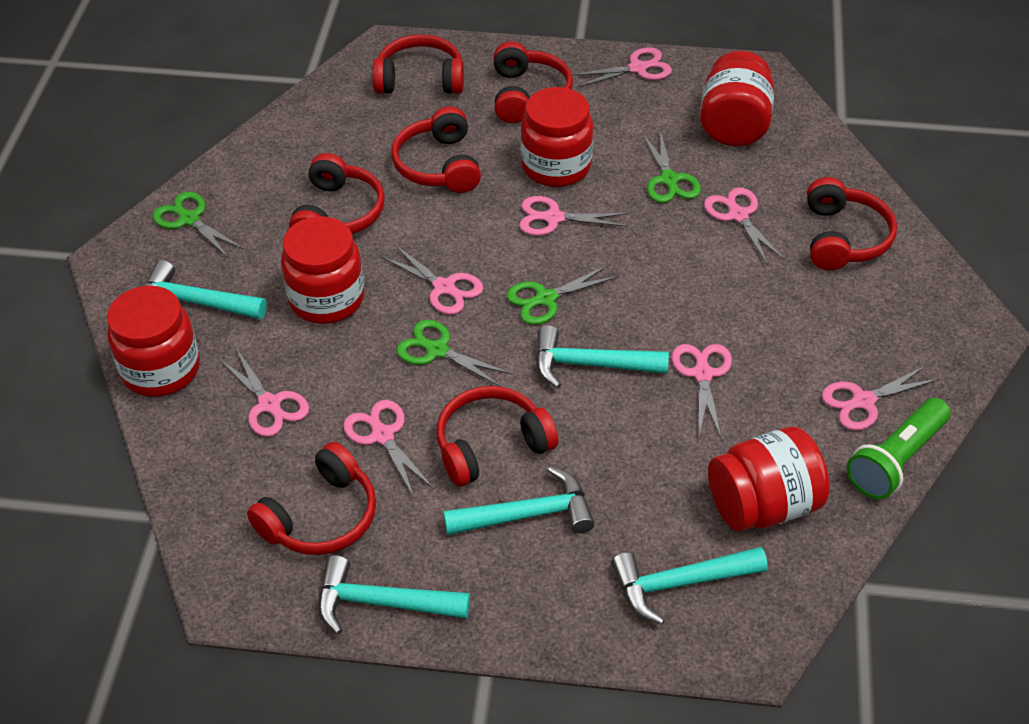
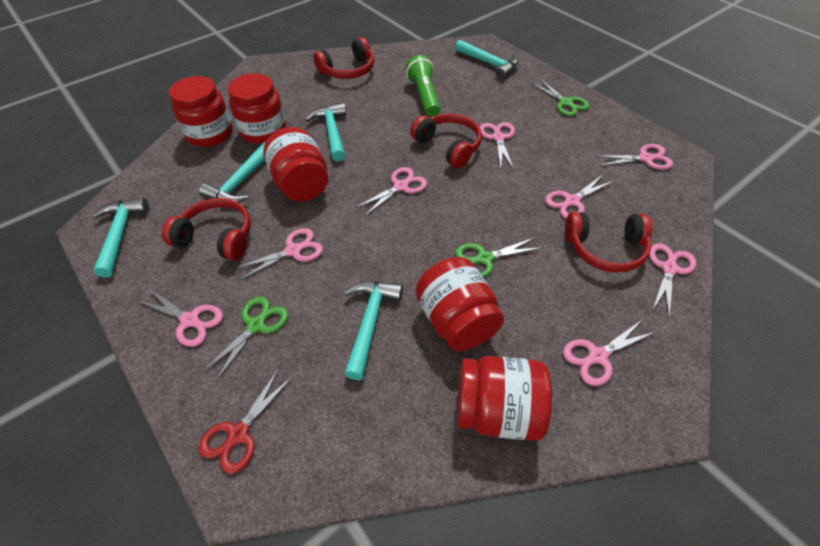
green scissors: [152,192,244,259] [396,320,512,387] [507,264,619,325] [642,131,701,203] = 4 -> [201,296,288,383] [455,237,543,278] [531,78,590,116] = 3
red headphones: [247,442,376,555] [289,153,385,234] [372,34,464,94] [392,107,481,193] [436,386,558,486] [494,41,573,123] [807,177,897,271] = 7 -> [162,198,251,261] [313,37,374,79] [410,113,482,168] [565,212,652,273] = 4
red scissors: none = 0 -> [199,368,293,474] = 1

